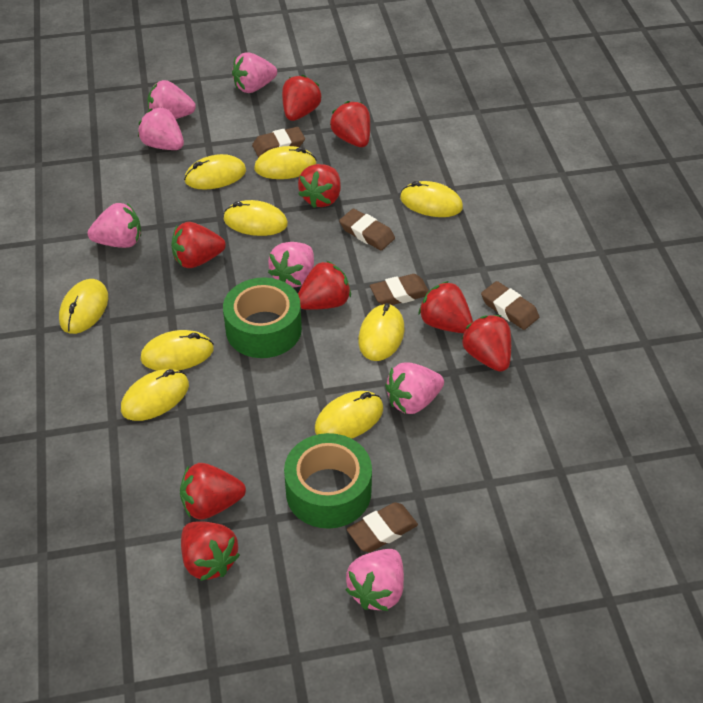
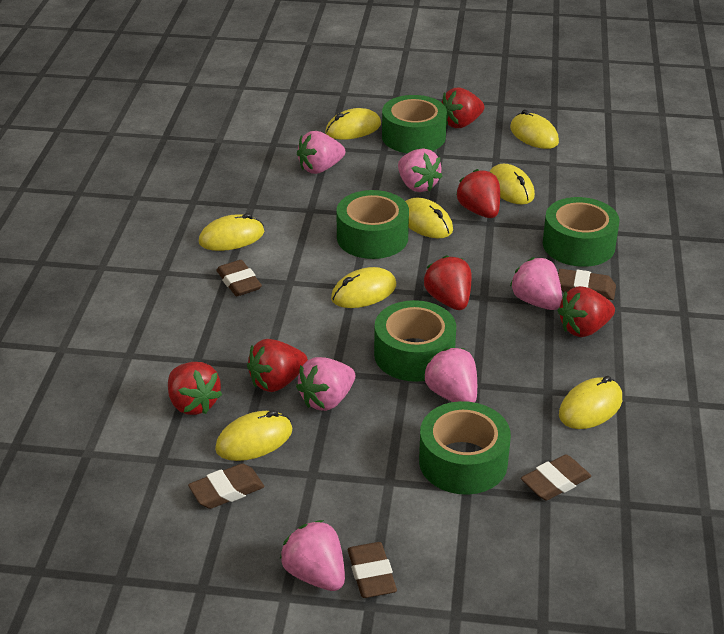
green tape: [223,277,302,358] [284,433,372,529] = 2 -> [336,190,409,259] [374,300,456,382] [382,95,447,153] [419,401,511,495] [543,197,620,267] = 5
pink strawberry: [88,203,141,248] [138,107,184,150] [147,80,196,119] [232,52,277,93] [268,242,314,288] [346,549,404,611] [385,362,444,414] = 7 -> [280,520,345,591] [296,357,355,411] [297,131,345,174] [398,148,443,192] [423,348,477,403] [510,257,562,310] = 6
red strawberry: [171,222,226,268] [180,463,246,520] [181,521,240,581] [282,75,321,121] [298,164,341,208] [298,261,351,310] [330,101,370,147] [418,281,473,333] [462,315,511,372] = 9 -> [168,362,222,415] [247,339,308,392] [424,255,471,310] [441,87,485,128] [456,169,500,218] [558,286,615,337] = 6
yellow mouse: [59,279,108,334] [121,369,189,421] [141,330,214,371] [184,154,246,190] [223,200,288,236] [254,146,316,179] [315,391,383,439] [358,303,404,361] [400,181,463,217] = 9 -> [199,213,264,251] [215,410,292,461] [325,108,381,140] [331,267,396,308] [405,198,453,238] [489,164,535,204] [510,110,559,149] [559,376,622,429] = 8

